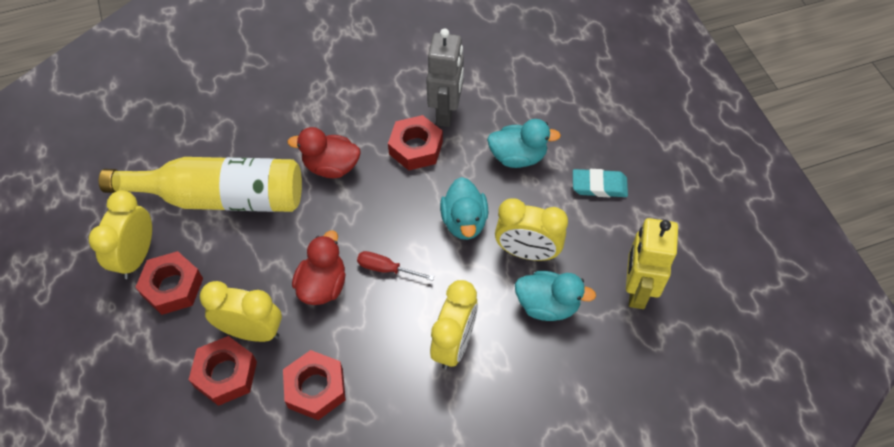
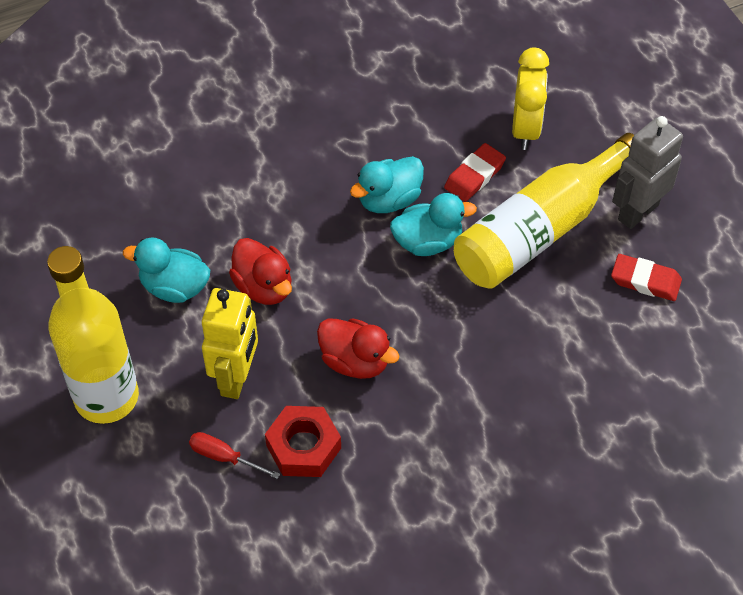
red eraser: none = 0 -> [444,143,506,202] [611,254,682,301] = 2
red nut: [135,251,203,315] [189,336,257,406] [283,350,346,420] [388,115,443,170] = 4 -> [265,406,341,477] = 1
turquoise eraser: [573,169,628,197] = 1 -> none = 0
yellow bottle: [99,157,302,212] = 1 -> [47,246,139,424] [454,133,634,289] = 2
yellow clock: [89,190,152,279] [200,281,282,342] [430,280,478,369] [495,198,568,261] = 4 -> [512,48,549,150] = 1

